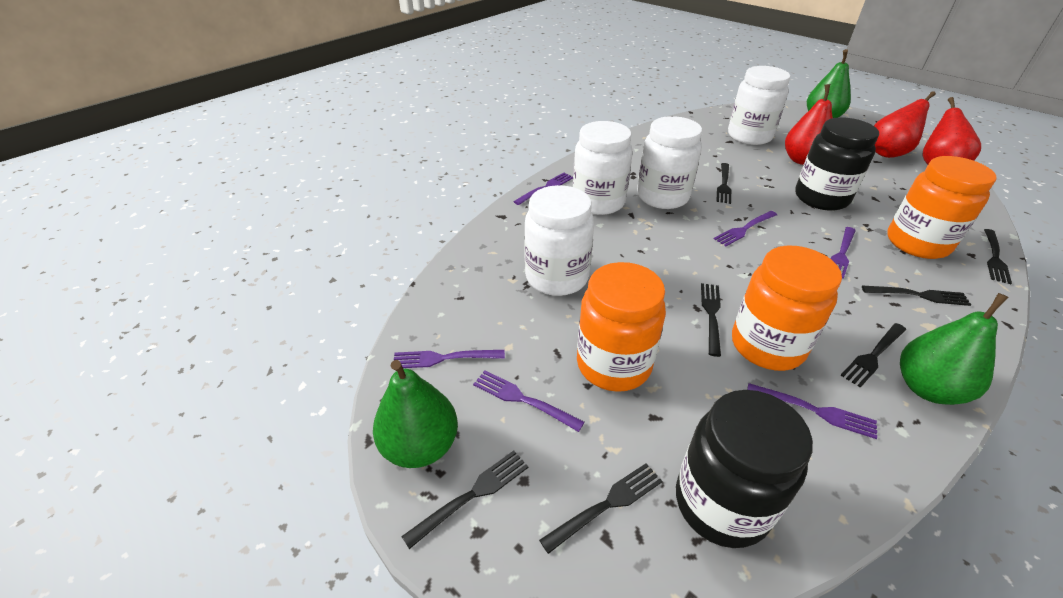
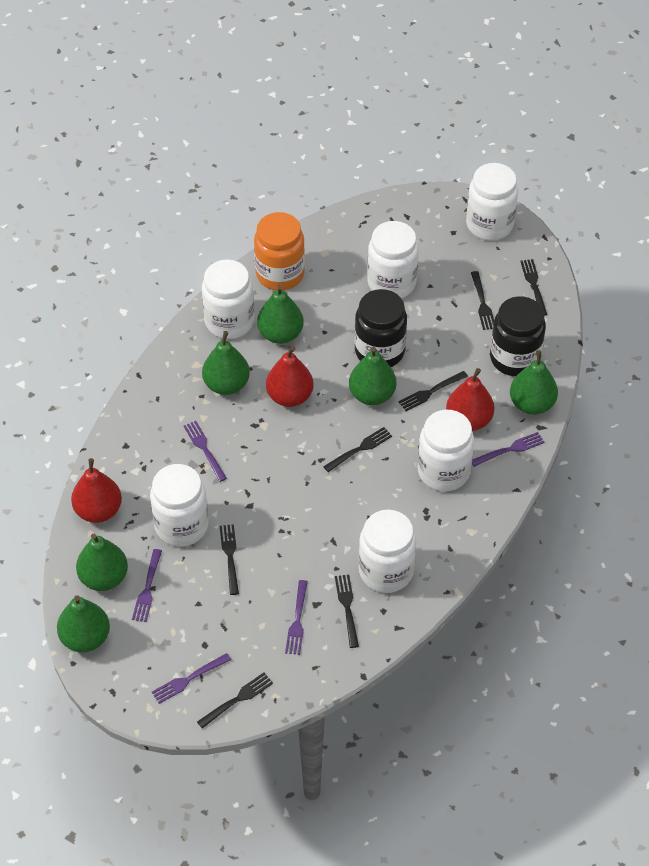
green pear: [373,360,458,468] [807,49,851,118] [900,293,1008,405] = 3 -> [57,595,110,652] [76,534,128,591] [202,331,250,395] [257,285,304,344] [349,347,396,405] [510,350,558,415] = 6
orange jar: [577,262,666,392] [732,245,842,371] [887,156,997,259] = 3 -> [254,212,305,291] = 1
purple fork: [394,350,505,368] [473,371,584,432] [513,173,573,205] [714,211,777,246] [747,383,877,439] [831,227,856,279] = 6 -> [132,549,162,622] [152,653,231,704] [184,421,227,482] [285,580,308,655] [472,432,544,467] = 5
white jar: [524,185,594,296] [573,121,633,215] [637,116,702,209] [728,66,790,145] = 4 -> [150,464,209,547] [202,259,254,339] [359,510,416,593] [367,221,419,298] [418,410,474,491] [466,163,518,241] = 6

